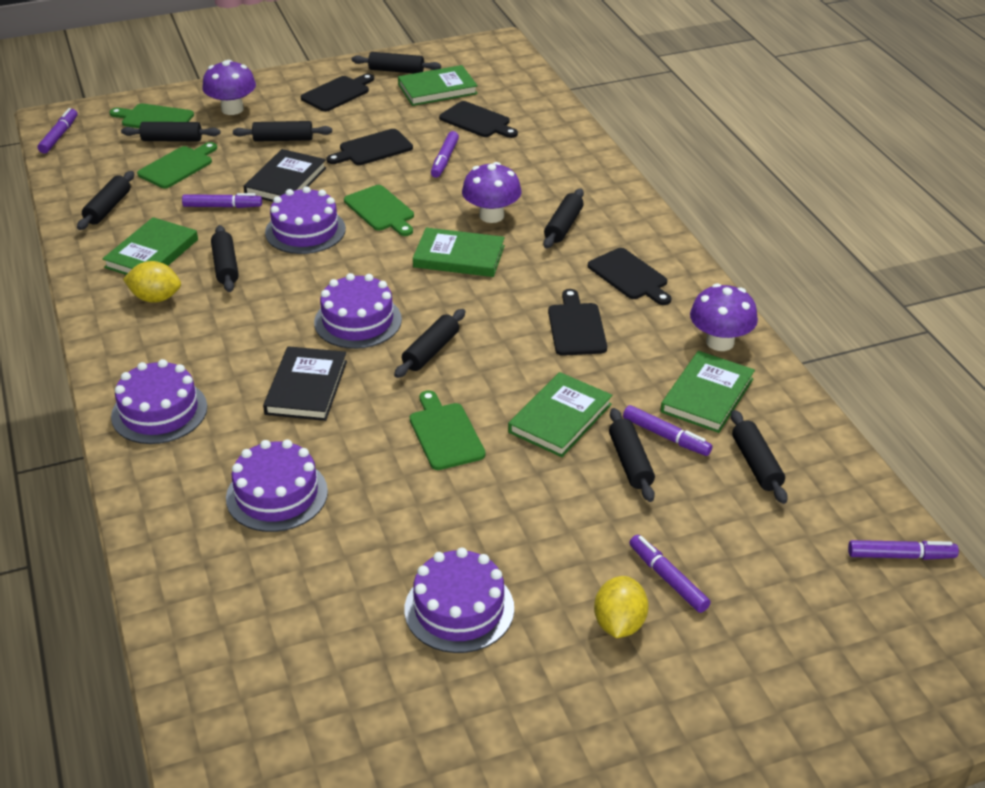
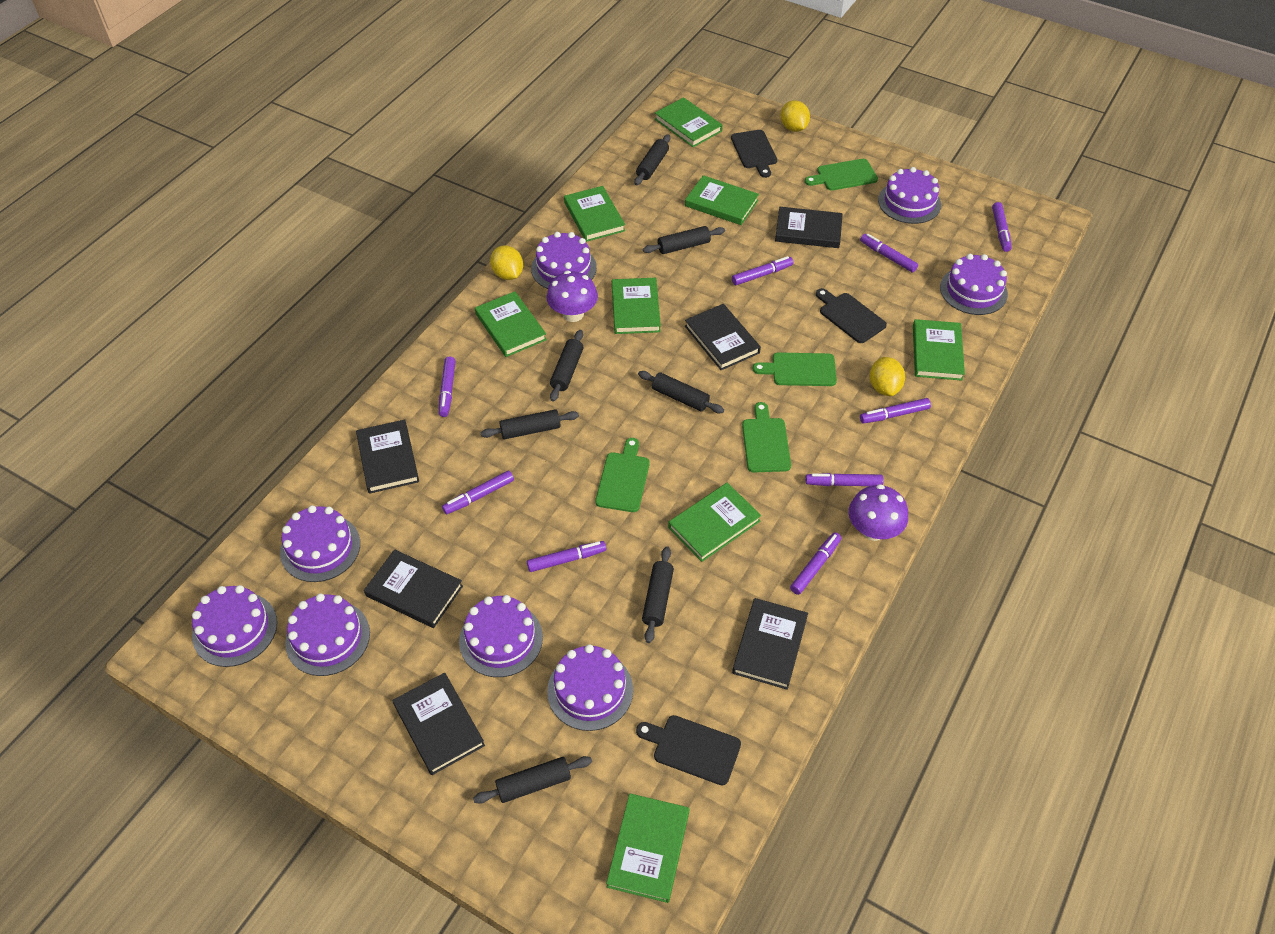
black book: [244,149,326,202] [263,346,347,421] = 2 -> [356,420,419,494] [364,549,463,628] [393,673,485,775] [685,304,761,370] [732,598,808,690] [775,207,843,248] = 6
black cutting board: [301,74,374,112] [326,129,413,165] [439,101,518,138] [548,289,607,356] [588,248,671,305] = 5 -> [636,715,741,785] [731,130,777,178] [816,288,887,343] = 3
black rolling pin: [77,171,134,230] [121,122,220,142] [211,225,239,292] [233,121,332,142] [351,52,441,73] [394,309,465,378] [543,189,584,248] [609,408,655,502] [731,410,788,504] = 9 -> [473,756,592,804] [480,409,579,439] [550,330,583,402] [634,134,670,185] [638,371,724,413] [642,546,674,643] [643,226,725,254] = 7
green book: [102,217,198,275] [398,65,478,106] [413,228,505,277] [508,372,613,457] [661,351,755,433] = 5 -> [475,291,547,357] [564,186,625,242] [606,793,689,903] [612,278,661,334] [655,97,723,147] [668,483,761,562] [685,175,759,225] [913,319,965,381] = 8
purple cake: [111,359,207,444] [226,440,328,532] [265,186,346,254] [314,273,402,349] [404,548,514,653] = 5 -> [192,585,277,667] [280,505,360,582] [285,593,370,676] [459,595,543,677] [531,232,597,289] [547,644,633,731] [878,167,941,224] [940,254,1008,315] = 8
purple marker: [38,108,77,154] [182,193,262,208] [431,131,459,178] [623,405,712,456] [629,535,711,613] [848,540,959,560] = 6 -> [439,357,456,417] [442,471,514,514] [527,541,606,572] [732,256,793,285] [790,532,841,595] [805,473,884,486] [860,234,918,272] [860,398,931,424] [992,202,1012,252] = 9
purple mushroom: [202,60,256,115] [462,162,521,223] [690,283,758,351] = 3 -> [547,271,598,322] [849,484,908,541] = 2
yellow lemon: [123,261,181,303] [594,576,649,638] = 2 -> [490,245,523,280] [781,100,810,132] [870,357,905,396] = 3

